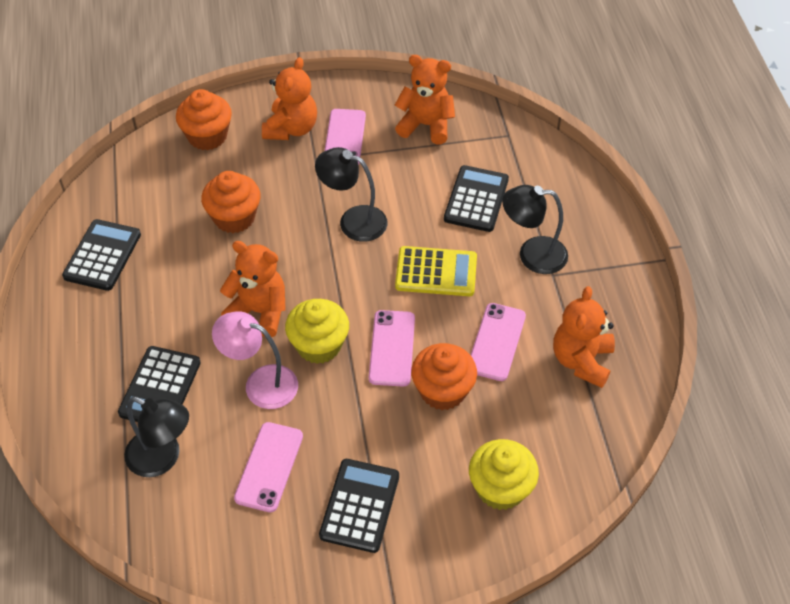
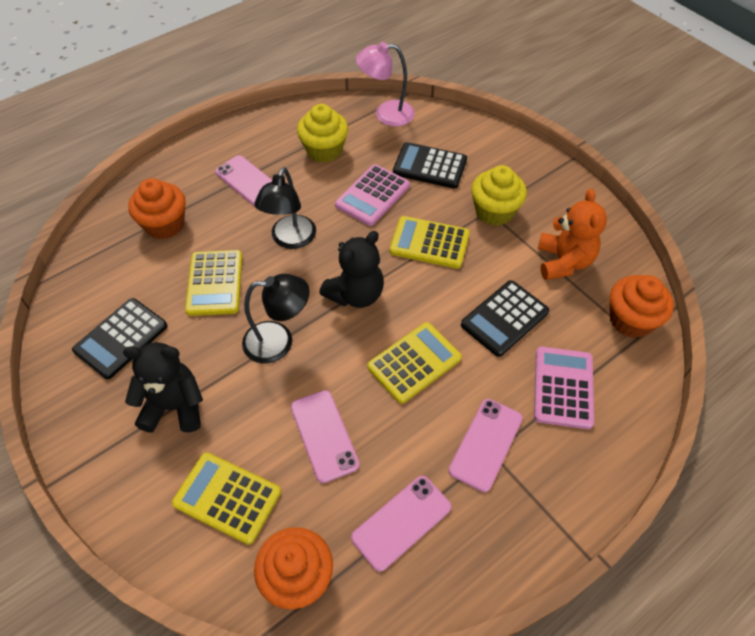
black calculator: [62,219,141,291] [118,346,201,422] [319,459,399,553] [444,165,509,232] = 4 -> [72,298,168,379] [393,142,467,189] [461,280,549,357] = 3
black lamp: [124,397,189,477] [315,147,387,242] [502,185,568,274] = 3 -> [242,274,310,364] [254,167,316,249] = 2
black teddy bear: none = 0 -> [123,342,203,433] [319,231,384,308] = 2
orange teddy bear: [220,241,286,337] [262,57,317,140] [395,55,455,144] [553,286,615,388] = 4 -> [538,189,607,280] = 1
pink calculator: none = 0 -> [335,164,410,226] [534,347,594,429] = 2
yellow calculator: [395,246,477,296] = 1 -> [172,452,281,545] [185,250,242,316] [367,322,462,404] [390,216,470,269] = 4

